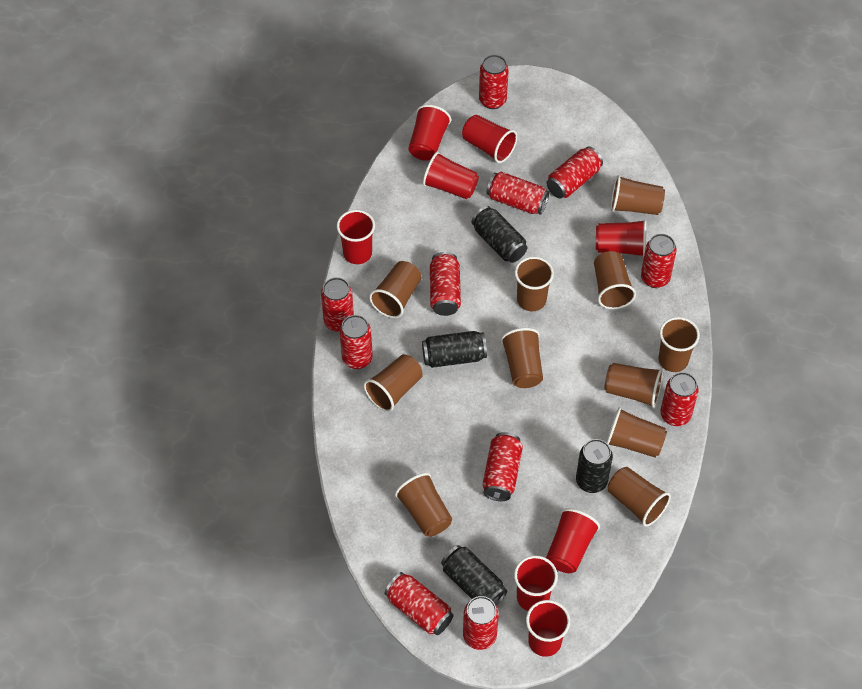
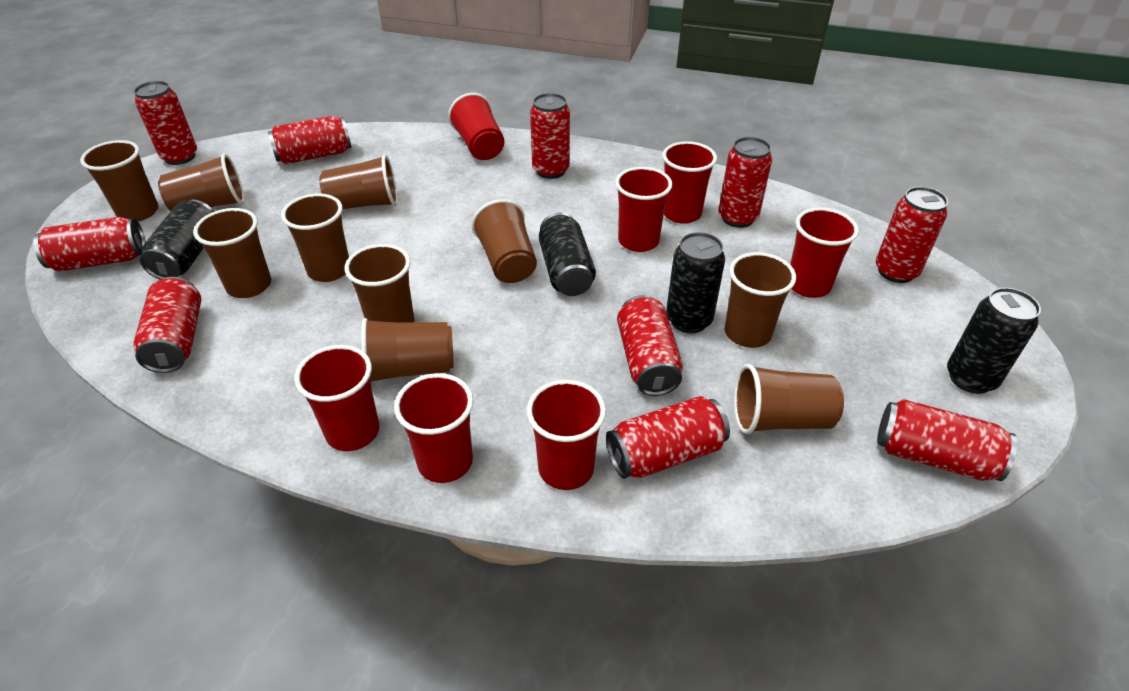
brown cup: [364,354,423,412] [369,261,422,318] [395,473,452,537] [501,328,543,388] [515,257,554,311] [594,251,636,309] [604,363,663,408] [606,407,667,457] [608,467,671,527] [611,175,665,215] [658,317,700,372] = 11 -> [80,140,159,221] [158,153,245,211] [193,208,271,298] [281,193,349,282] [319,154,398,209] [345,244,414,323] [361,318,453,381] [471,199,537,283] [725,252,796,348] [734,364,844,434] = 10
red can: [321,277,354,332] [340,315,373,369] [385,572,454,635] [430,252,461,316] [463,596,499,650] [479,55,509,109] [483,432,523,501] [486,172,549,215] [546,146,603,198] [641,234,677,288] [660,372,699,426] = 11 -> [33,217,146,272] [133,277,201,373] [134,81,197,165] [268,116,351,164] [530,93,570,179] [606,396,730,479] [617,295,683,396] [719,137,772,228] [876,187,948,283] [877,399,1017,481] = 10
red cup: [337,210,375,264] [408,105,451,161] [423,152,479,199] [462,115,518,163] [514,556,558,611] [526,600,570,657] [546,508,600,573] [596,220,646,257] = 8 -> [294,345,379,451] [394,373,473,483] [448,93,504,160] [527,380,606,490] [615,167,672,252] [662,141,717,224] [790,208,859,298] = 7

